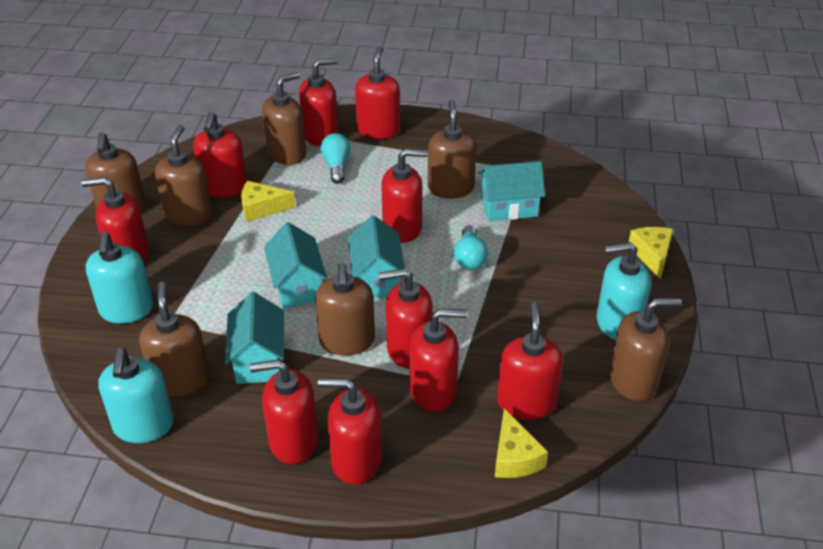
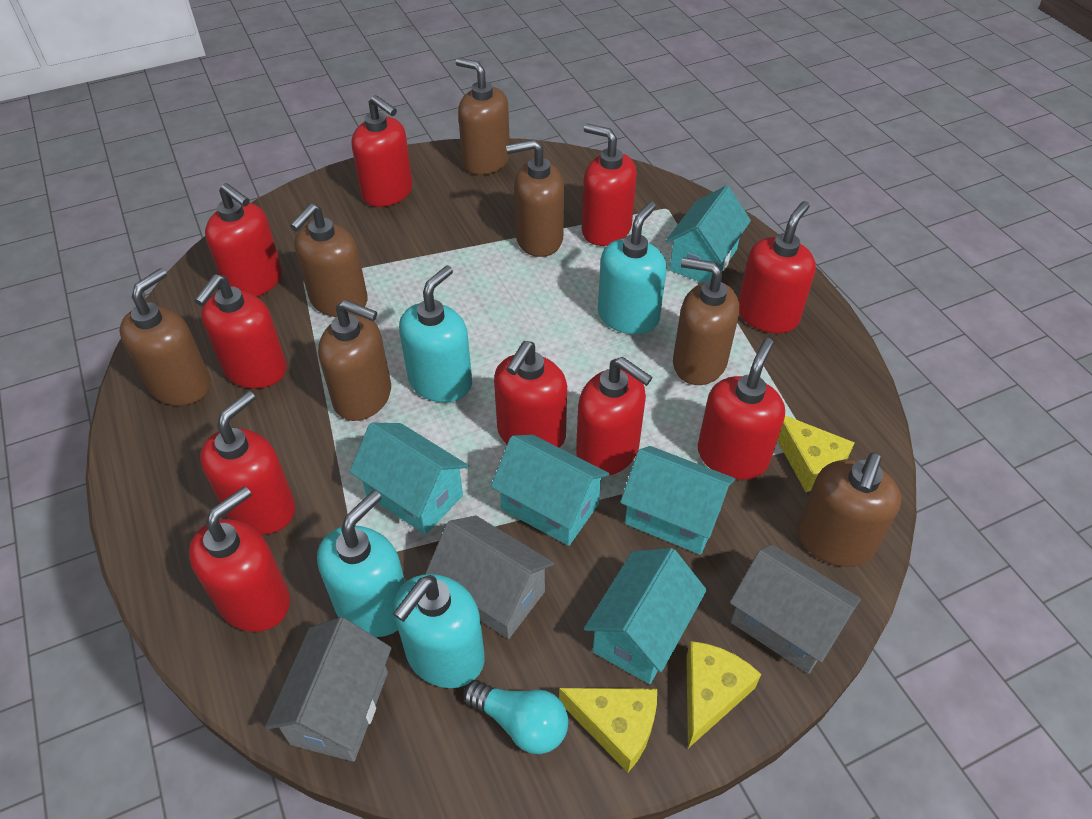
grey house: none = 0 -> [265,617,391,762] [426,516,554,639] [730,544,861,674] = 3
turquoise house: [225,292,284,384] [264,222,327,308] [348,215,405,299] [479,161,545,221] = 4 -> [350,423,469,535] [491,435,609,546] [584,548,707,684] [620,446,735,555] [666,186,751,283] = 5
turquoise light bulb: [321,133,351,184] [454,225,488,270] = 2 -> [463,680,569,754] = 1
turquoise soap dispenser: [86,232,153,323] [98,348,174,443] [597,242,651,340] = 3 -> [317,490,405,637] [393,574,485,688] [399,265,472,402] [598,202,666,334] = 4

